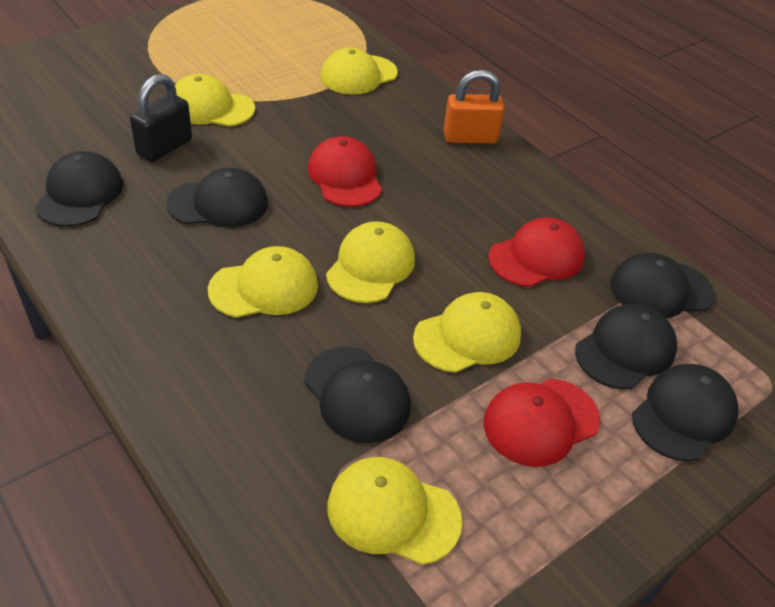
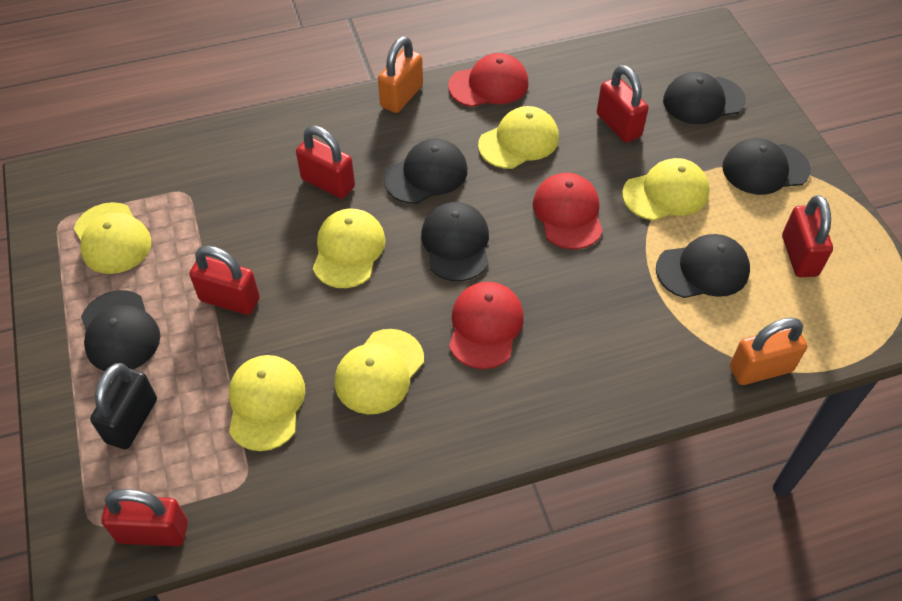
orange padlock: [443,70,505,144] = 1 -> [378,36,423,113] [730,317,808,385] = 2
red padlock: none = 0 -> [101,489,188,546] [189,246,260,315] [296,126,355,199] [597,65,649,143] [782,195,833,277] = 5

